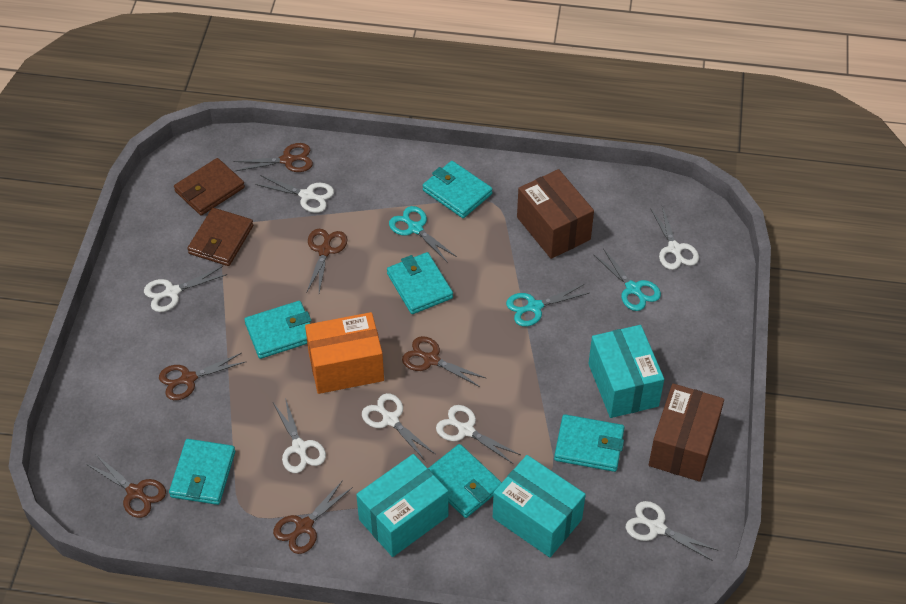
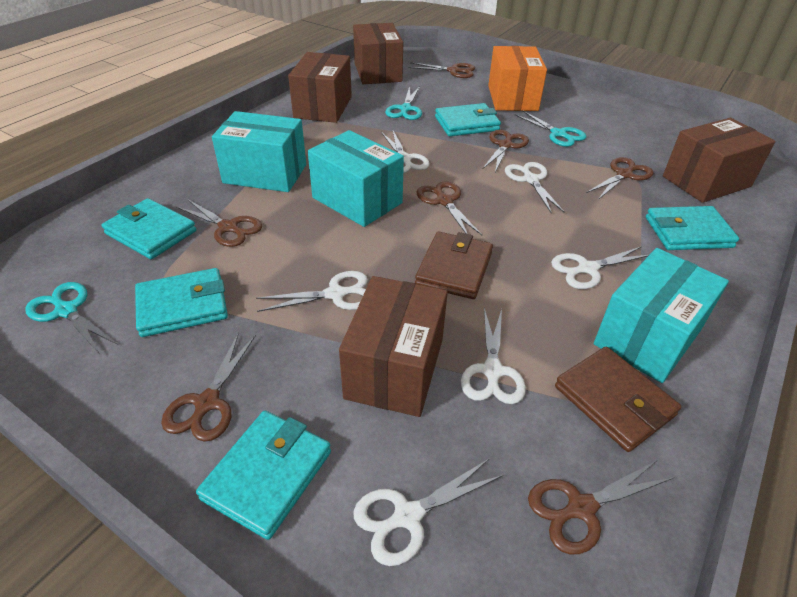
brown box: [517,169,594,259] [649,383,724,482] = 2 -> [288,52,352,123] [339,276,448,417] [353,23,403,84] [663,118,776,203] = 4
brown scissors: [86,455,166,518] [159,353,245,400] [233,143,313,172] [273,480,353,554] [306,229,347,293] [402,336,486,387] = 6 -> [161,333,256,442] [176,199,262,247] [408,62,475,78] [417,181,482,235] [483,130,529,172] [528,460,675,554] [587,157,653,200] = 7
turquoise wallet: [169,439,235,505] [244,301,312,359] [387,252,453,314] [423,161,493,218] [428,444,502,518] [554,414,625,472] = 6 -> [102,198,196,259] [135,268,228,337] [196,411,331,540] [435,103,501,136] [646,206,739,250] = 5
white scissors: [144,266,228,312] [255,175,334,213] [273,398,326,473] [362,393,435,462] [436,405,520,464] [626,501,717,561] [650,206,699,270] = 7 -> [256,271,368,312] [353,458,503,566] [381,129,429,173] [461,308,526,404] [505,162,565,214] [551,246,649,289] = 6

